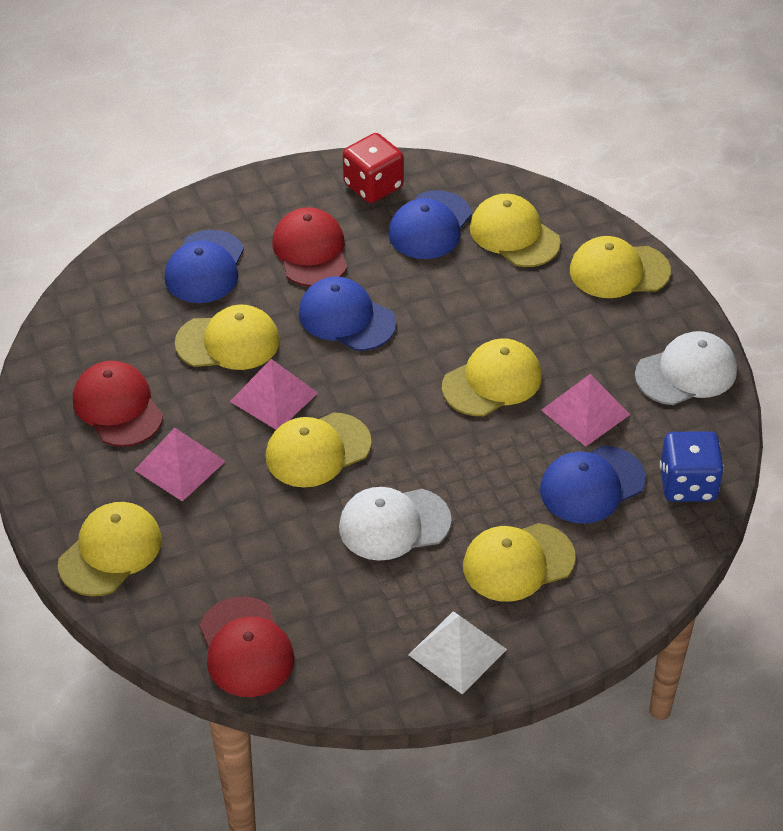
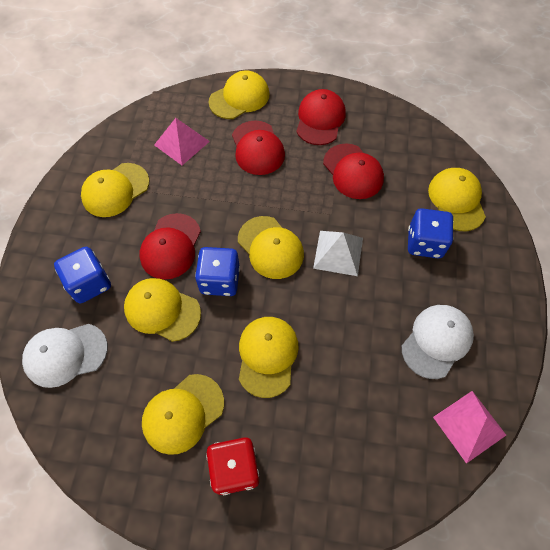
blue cap: [165,230,244,303] [299,276,396,351] [388,190,472,259] [540,446,646,524] = 4 -> none = 0
blue dice: [660,431,724,502] = 1 -> [54,247,111,304] [195,247,240,296] [408,208,453,258] = 3
pink pyramid: [134,428,226,502] [230,359,318,430] [541,374,631,447] = 3 -> [154,118,210,165] [433,391,506,464] = 2
red cap: [73,361,163,447] [200,596,295,697] [272,207,347,286] = 3 -> [140,213,201,280] [232,120,285,175] [296,89,346,145] [323,143,384,199] = 4

